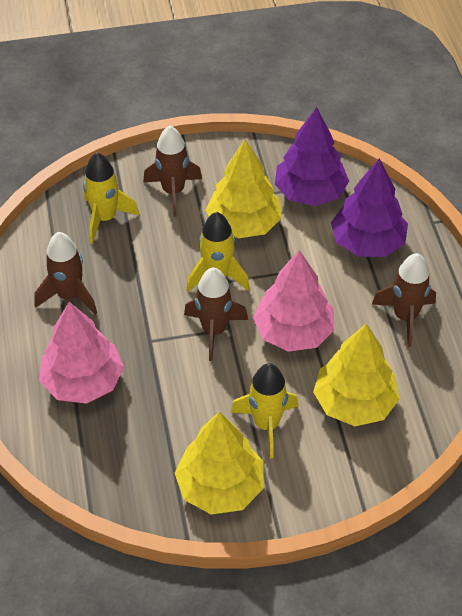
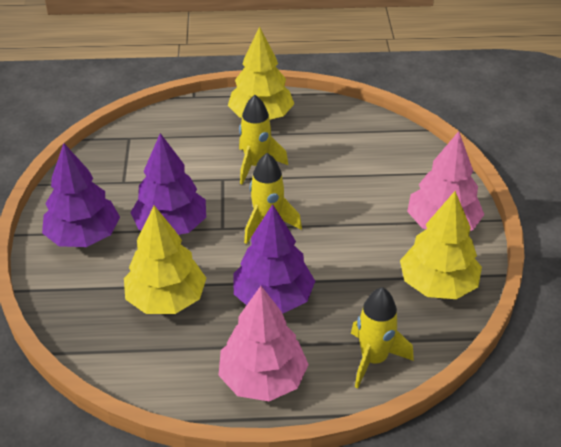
brown rocket: [35,232,97,315] [143,126,202,217] [184,267,248,361] [372,253,436,347] = 4 -> none = 0
purple tree: [275,107,349,206] [331,158,408,257] = 2 -> [42,143,120,247] [130,133,206,235] [234,204,315,314] = 3

